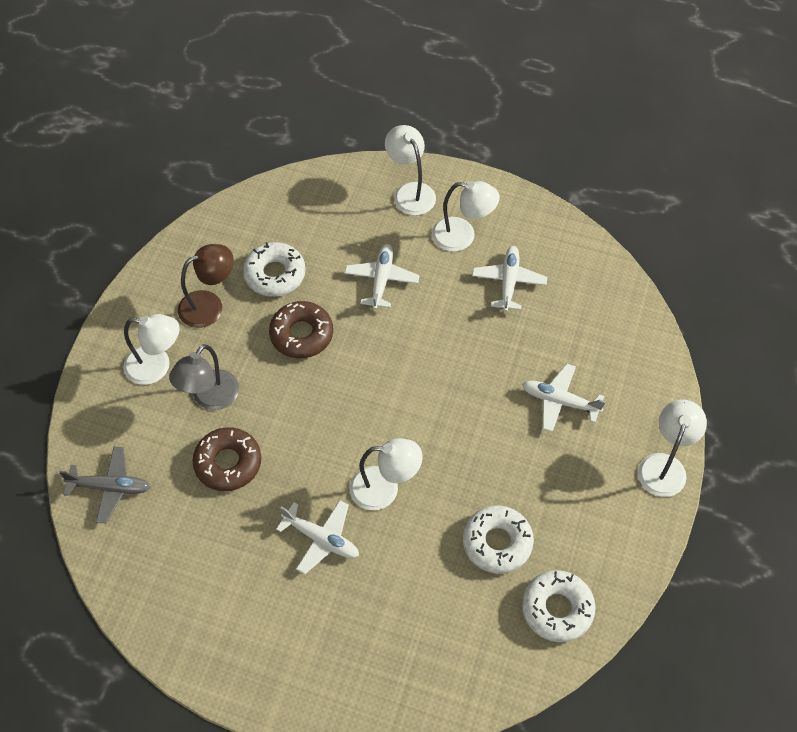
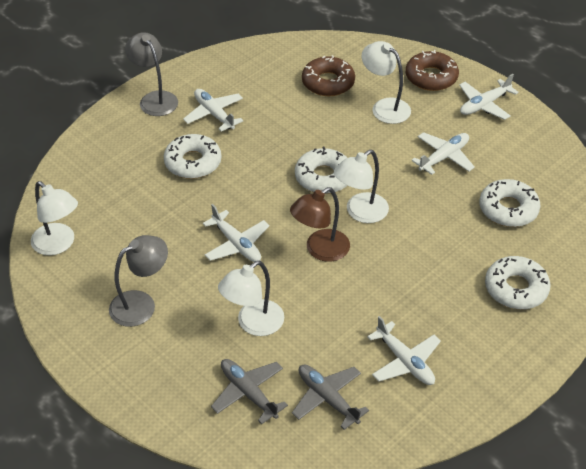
grey lamp: [169,344,239,410] = 1 -> [109,235,168,327] [125,32,178,116] = 2
grey plane: [59,447,150,523] = 1 -> [211,359,288,424] [292,364,369,430] = 2
white donut: [243,242,306,297] [463,505,534,574] [522,570,596,642] = 3 -> [164,134,221,179] [295,147,347,194] [479,179,540,227] [485,256,551,309] = 4
white lamp: [123,314,180,385] [350,438,423,510] [385,125,436,215] [432,181,500,252] [638,400,707,497] = 5 -> [31,181,78,255] [218,261,284,336] [334,150,389,223] [362,41,411,124] = 4
white plane: [276,500,359,574] [345,244,420,310] [472,246,547,312] [522,364,606,432] = 4 -> [183,89,243,132] [203,204,269,262] [367,316,441,385] [411,132,475,175] [459,74,519,120] = 5

